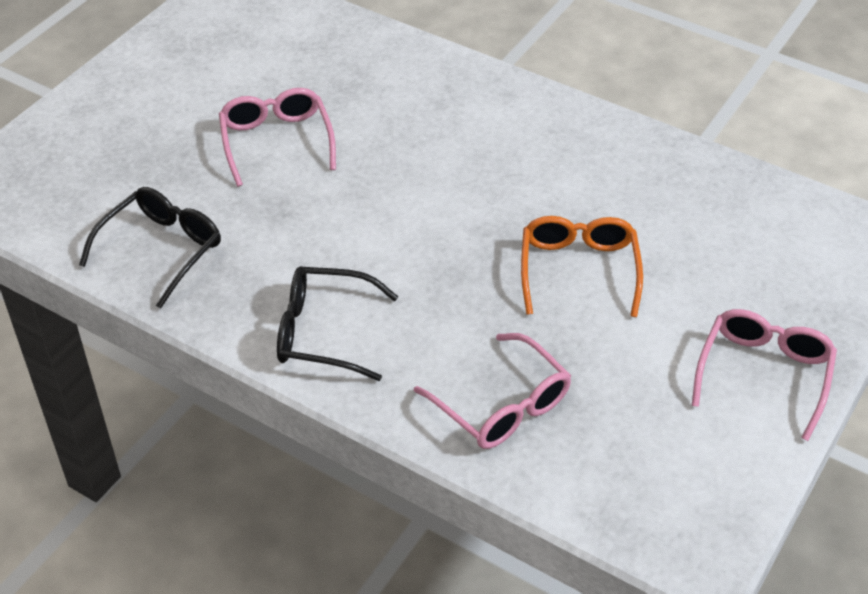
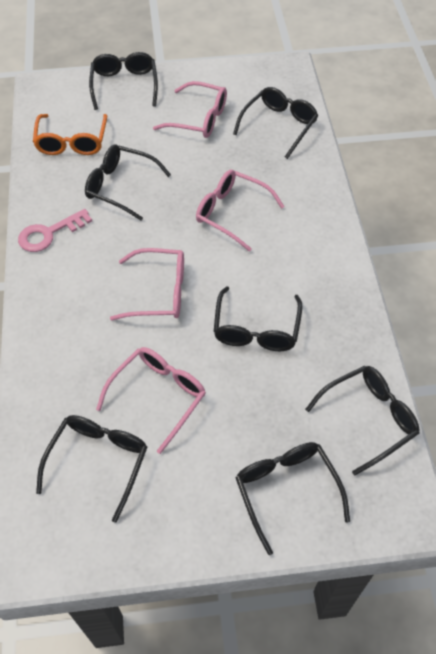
black glasses: [79,187,221,309] [277,266,398,381] = 2 -> [36,415,147,523] [85,145,171,220] [89,52,158,110] [214,286,302,351] [233,87,318,159] [236,442,350,555] [305,366,419,475] = 7
pink glasses: [219,88,336,187] [414,333,571,449] [692,309,837,441] = 3 -> [96,347,206,454] [110,248,184,320] [153,81,227,138] [196,170,285,252] = 4
pink key: none = 0 -> [18,209,92,252] = 1

